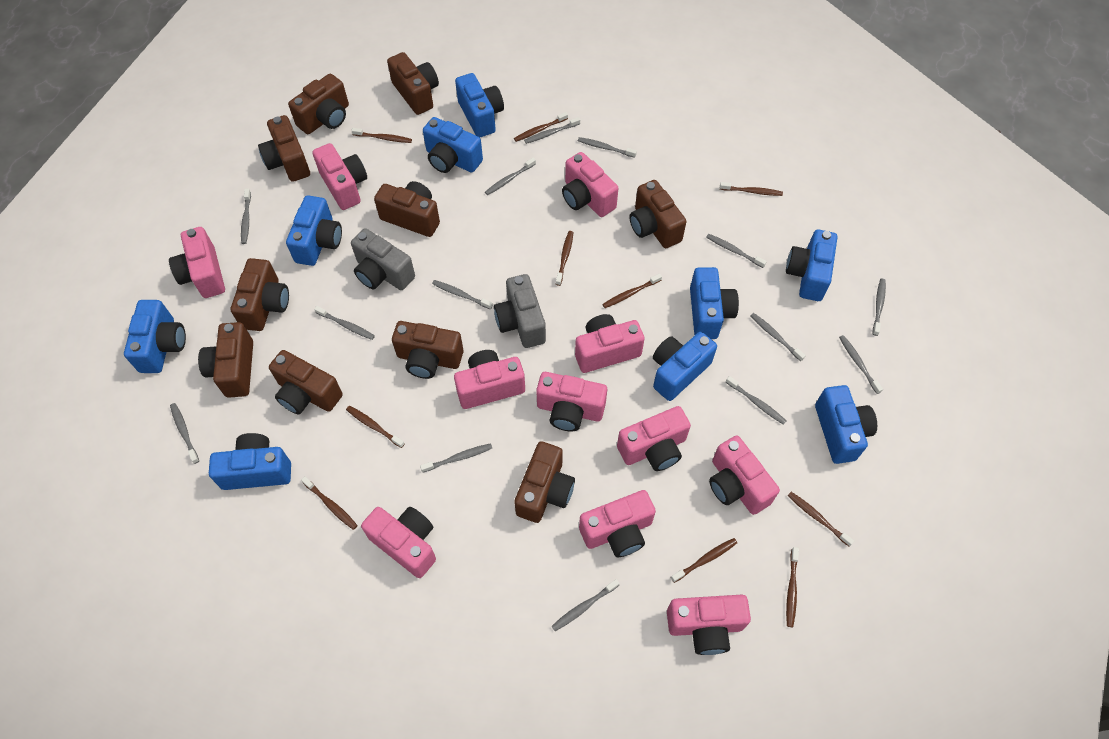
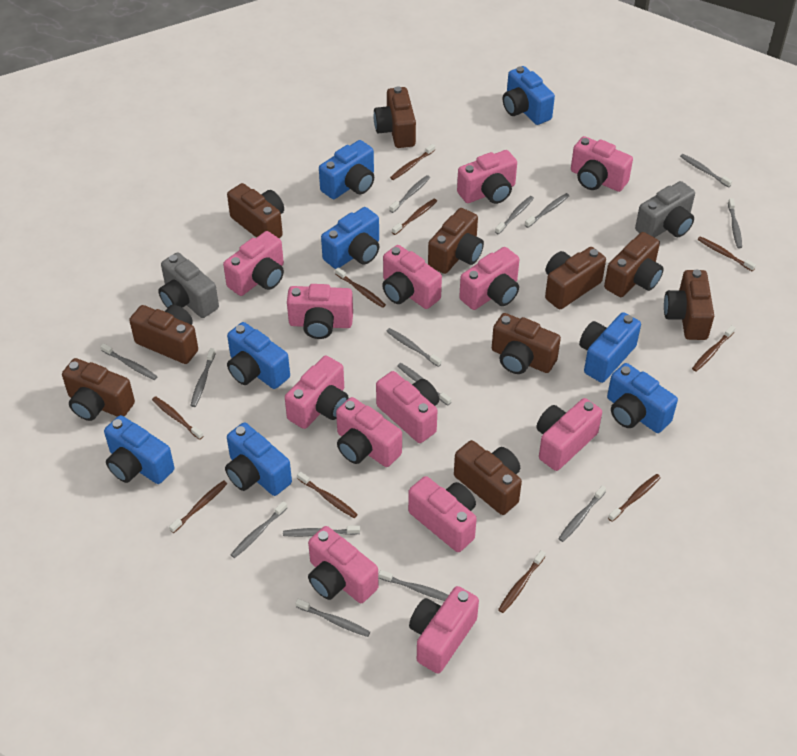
blue camera: [124,300,186,373] [209,433,291,490] [286,195,342,266] [423,117,483,173] [455,73,504,138] [653,332,717,401] [690,267,739,339] [786,229,837,301] [815,385,877,464] = 9 -> [104,415,174,484] [225,422,292,496] [227,322,290,389] [319,140,374,199] [321,207,379,269] [503,66,555,125] [579,312,641,383] [607,363,678,433] = 8
pink camera: [169,227,225,298] [312,143,367,210] [361,507,436,578] [454,350,525,409] [536,372,607,432] [562,152,618,217] [575,314,645,373] [579,490,656,557] [617,406,691,471] [667,595,751,655] [709,435,780,515] = 11 -> [223,231,284,296] [285,356,348,429] [287,284,353,339] [308,526,379,603] [336,397,402,467] [376,371,439,443] [382,245,442,309] [408,476,477,552] [409,586,479,674] [457,150,517,204] [459,247,519,310] [536,398,602,471] [571,136,633,192] = 13

